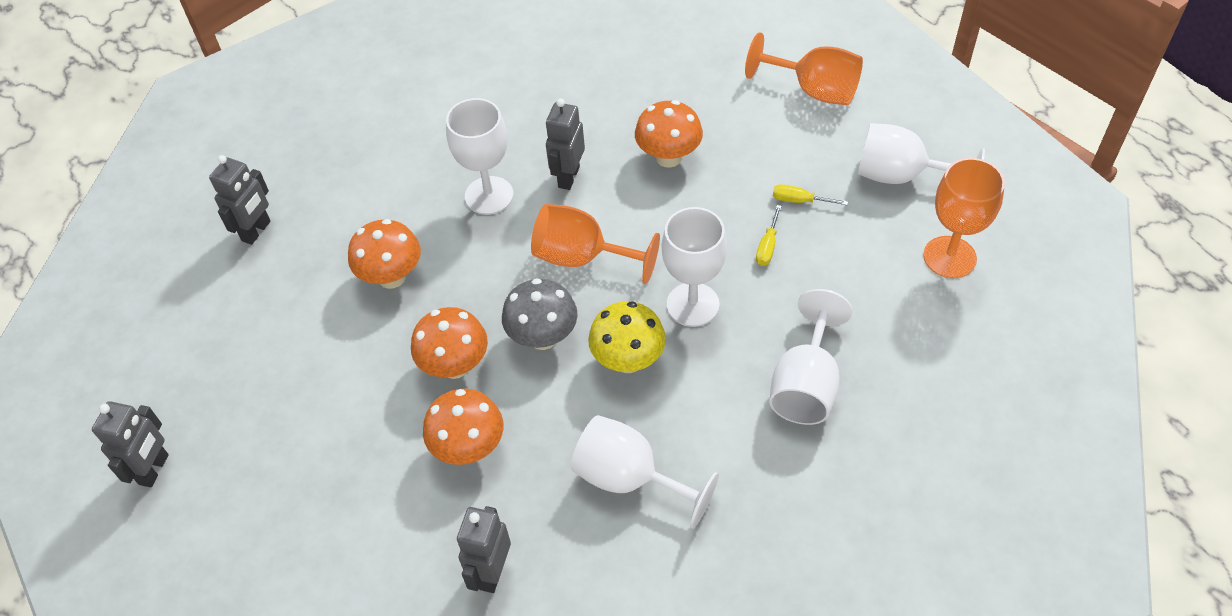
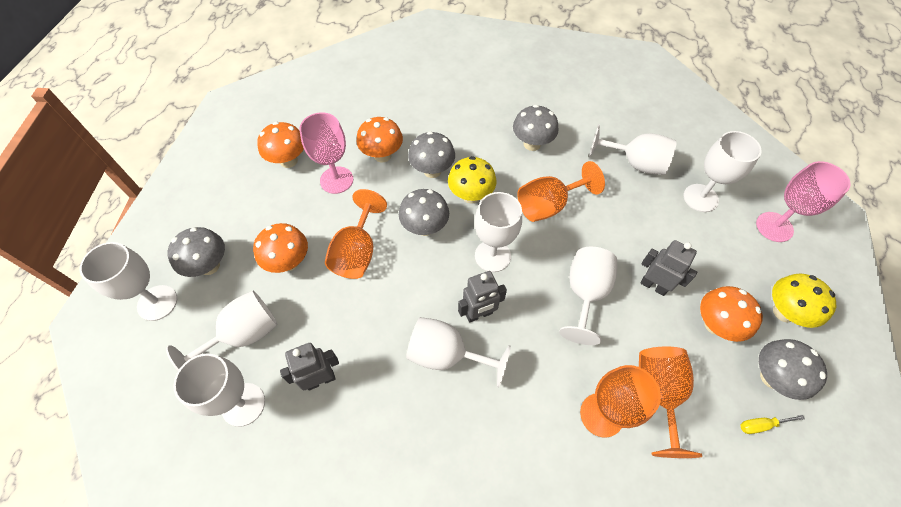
grey mushroom: [502,278,578,350] = 1 -> [167,227,225,277] [399,189,449,236] [408,131,455,178] [513,105,559,151] [759,339,827,400] = 5
grey robot: [92,401,169,487] [209,155,271,245] [457,506,511,593] [546,99,585,190] = 4 -> [280,343,339,390] [458,271,507,323] [640,240,697,296] = 3
orange goblet: [531,204,660,284] [745,32,863,105] [923,158,1005,278] = 3 -> [325,189,387,279] [517,161,605,222] [580,365,661,438] [639,346,702,458] = 4
pink goblet: none = 0 -> [299,112,353,194] [756,161,851,242] = 2
white goblet: [446,98,513,215] [571,415,719,529] [662,207,727,327] [769,289,853,425] [858,123,985,184] = 5 -> [80,242,177,321] [166,291,278,371] [173,353,265,427] [406,317,511,387] [475,192,522,272] [559,247,617,345] [589,124,677,175] [683,131,762,212] = 8
yellow mushroom: [588,301,666,373] = 1 -> [448,156,497,204] [772,273,836,328] = 2
yellow screwdriver: [756,205,782,266] [773,184,848,205] = 2 -> [740,415,805,434] = 1

